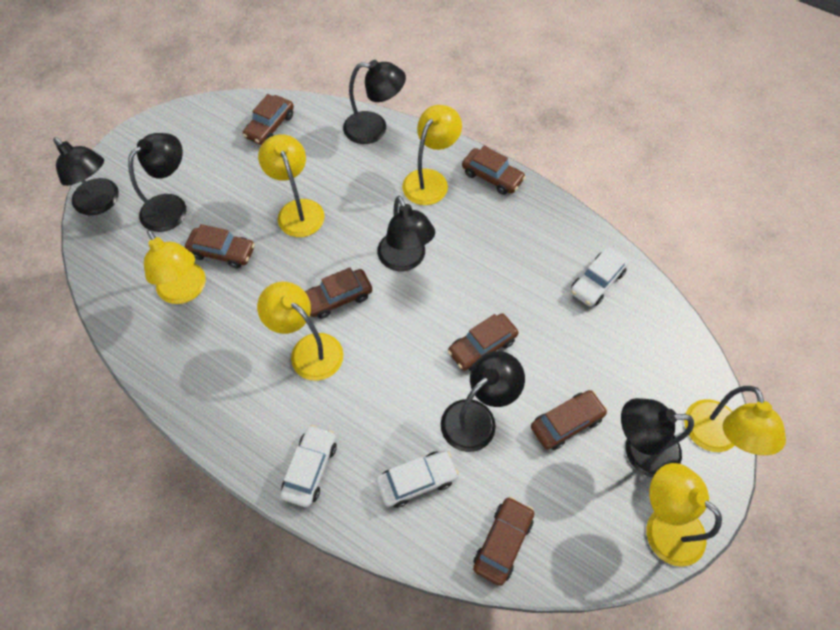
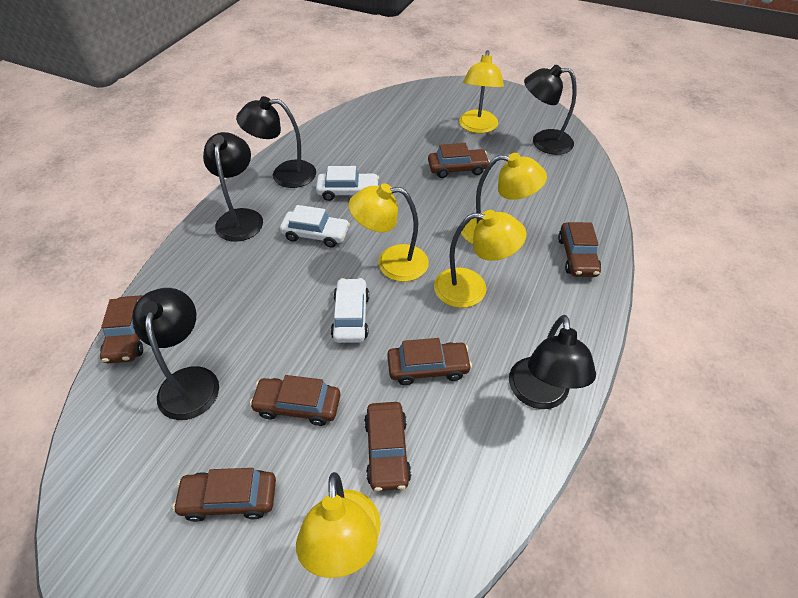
black lamp: [53,137,119,215] [128,133,186,232] [343,60,406,144] [377,196,435,271] [441,351,525,452] [621,398,694,478] = 6 -> [132,288,219,420] [203,132,263,242] [236,96,316,188] [509,315,596,409] [524,65,577,155] = 5
yellow lamp: [144,230,206,304] [257,282,343,381] [258,134,325,237] [402,105,462,205] [646,463,722,567] [684,386,786,455] = 6 -> [296,472,381,578] [349,183,429,282] [434,210,526,308] [459,50,504,133] [461,153,547,244] = 5

